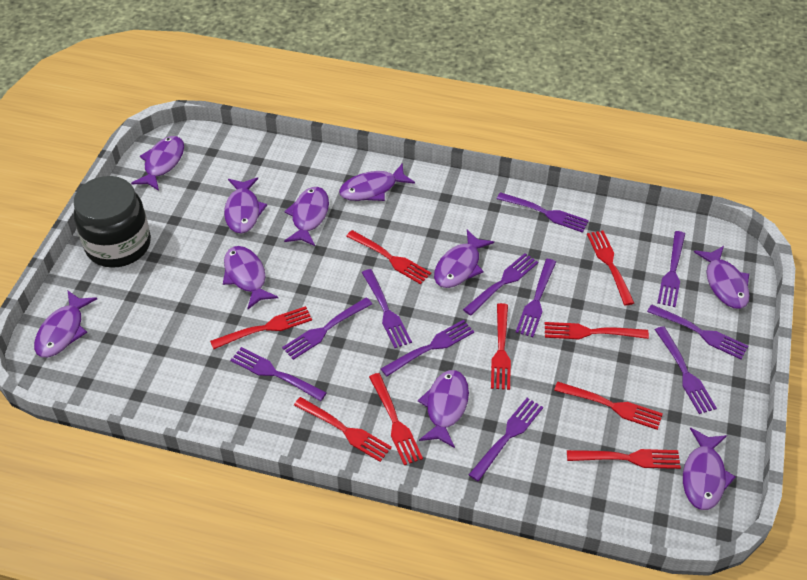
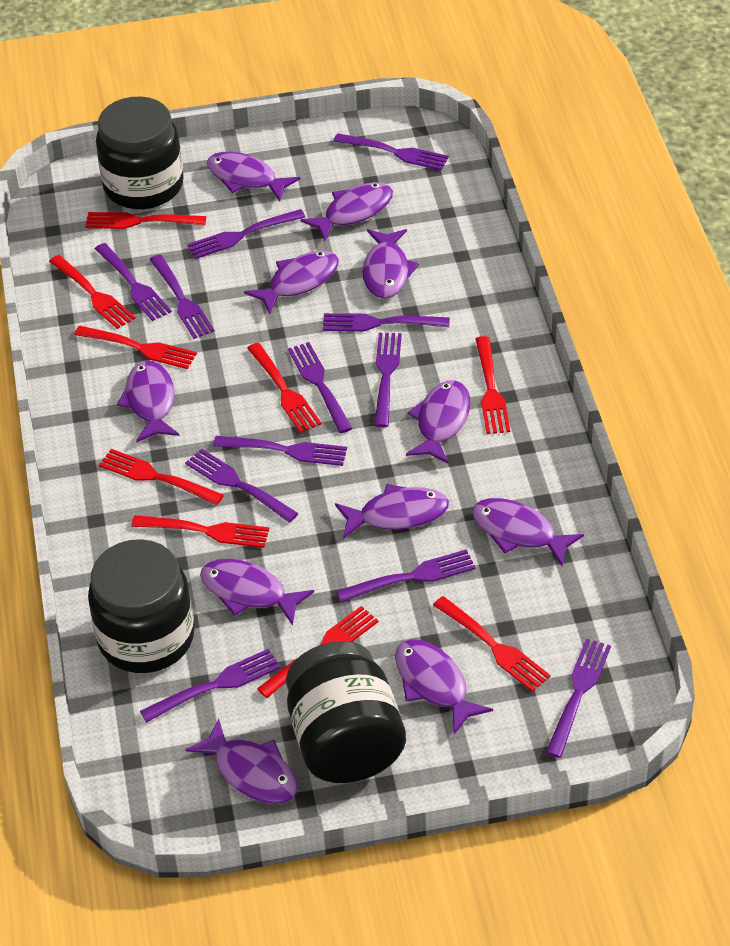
black jar: [73,176,151,268] = 1 -> [88,539,195,673] [96,97,184,209] [286,641,406,783] = 3
purple fish: [34,290,97,357] [131,136,184,191] [223,246,278,309] [224,177,267,233] [284,187,329,246] [339,163,415,201] [418,370,469,448] [434,230,494,288] [683,428,736,510] [694,246,750,309] = 10 -> [117,361,180,443] [185,718,297,804] [200,559,314,625] [207,152,301,201] [244,250,339,314] [301,182,393,241] [335,484,449,539] [362,229,419,299] [395,639,493,734] [406,380,470,464] [472,498,584,566] = 11
purple fork: [230,347,327,401] [282,297,372,360] [362,269,412,348] [381,320,474,377] [463,253,538,316] [469,398,543,481] [497,192,589,233] [515,259,556,337] [647,304,748,359] [655,326,717,414] [657,231,685,307] = 11 -> [95,243,172,321] [140,649,280,723] [149,254,214,339] [185,449,299,523] [187,209,305,259] [213,436,347,466] [288,342,353,433] [323,313,450,331] [333,133,449,170] [336,549,476,602] [374,333,402,427] [545,638,611,758] = 12

